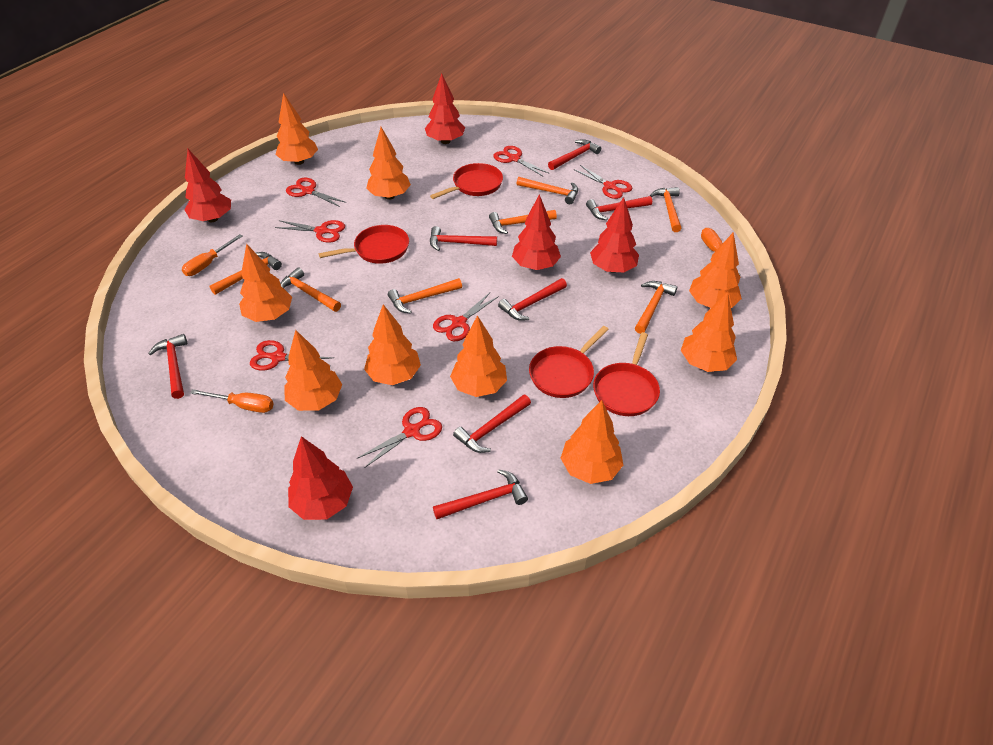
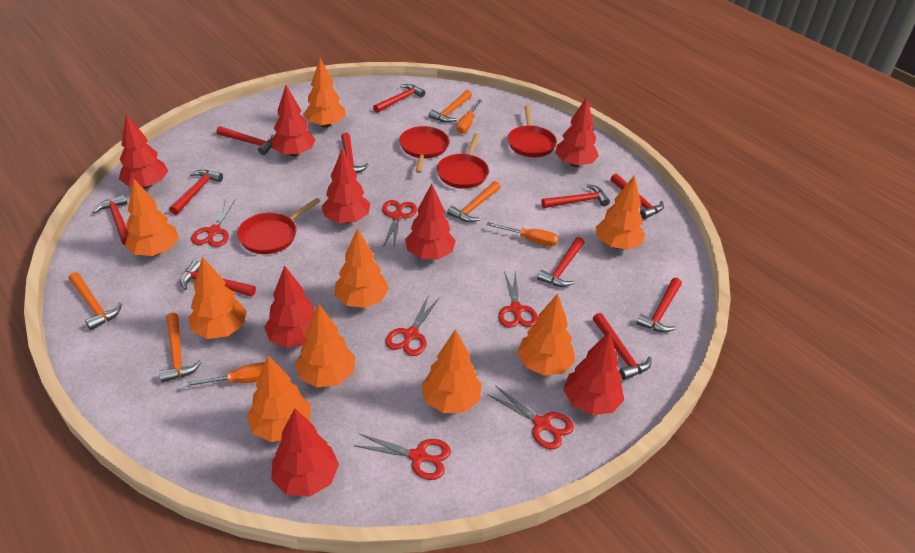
orange hammer: [209,252,282,295] [280,267,341,312] [388,278,462,313] [489,210,557,234] [516,177,578,204] [635,281,677,334] [650,187,681,232] = 7 -> [68,272,122,330] [159,313,202,383] [428,90,472,123] [447,181,500,222] = 4
red hammer: [148,334,187,399] [430,226,497,251] [433,469,528,519] [453,395,531,453] [498,278,567,321] [548,139,601,170] [586,196,652,220] = 7 -> [93,195,129,245] [169,170,223,215] [180,261,256,297] [217,126,274,155] [341,133,369,174] [373,84,425,113] [537,237,585,287] [541,184,610,208] [593,313,652,380] [610,174,664,219] [636,278,682,333] = 11
red scissors: [250,340,333,371] [275,220,345,243] [286,178,346,207] [357,407,442,468] [433,293,499,341] [494,146,549,176] [574,165,632,199] = 7 -> [191,199,236,247] [353,433,451,480] [382,200,417,247] [385,297,439,356] [487,386,574,449] [498,271,538,328] = 6
red tree: [185,149,231,222] [288,436,353,520] [425,74,465,144] [512,194,561,270] [590,197,639,273] = 5 -> [119,114,168,189] [264,266,314,348] [271,85,316,157] [271,408,339,497] [322,149,370,223] [405,184,456,259] [555,97,599,167] [563,331,624,415] = 8

